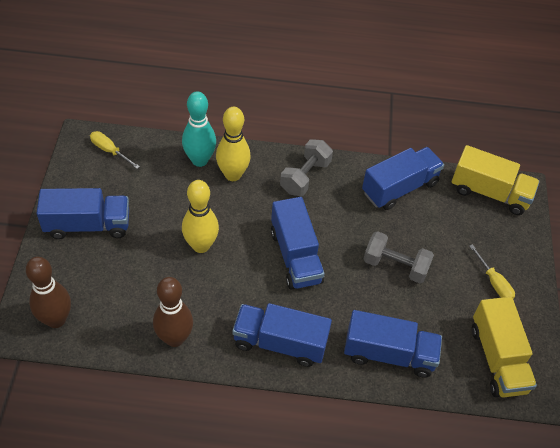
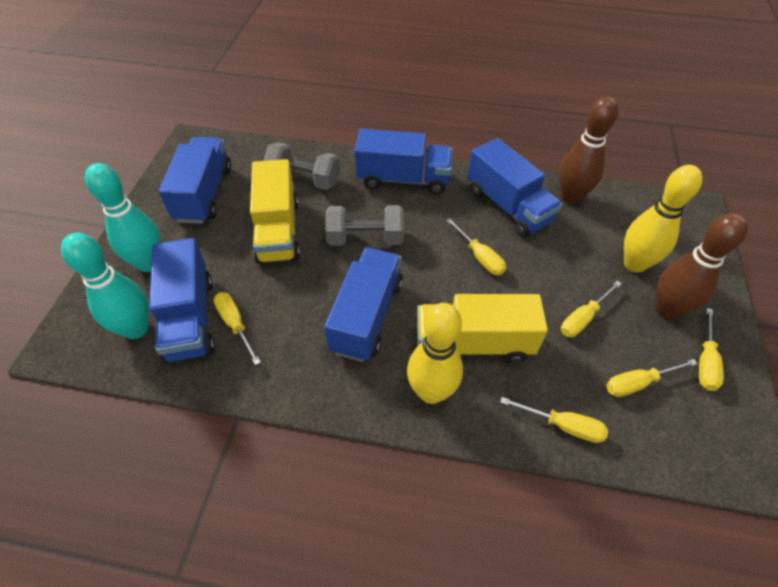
turquoise bowling pin: [182,91,216,167] = 1 -> [61,233,149,339] [85,163,161,272] = 2
yellow screwdriver: [90,131,140,169] [469,244,515,299] = 2 -> [214,292,261,365] [446,218,506,275] [500,397,608,443] [561,281,622,337] [606,359,698,397] [699,308,724,391] = 6

